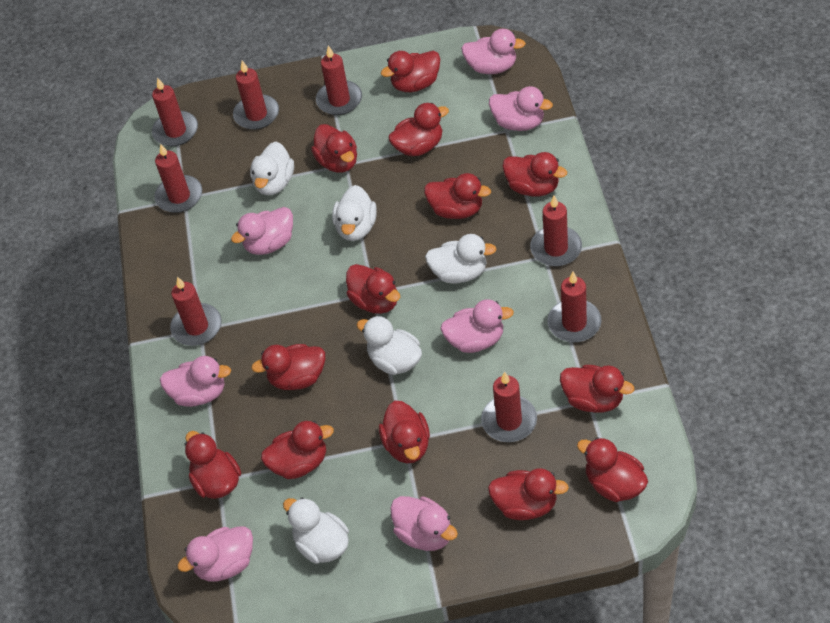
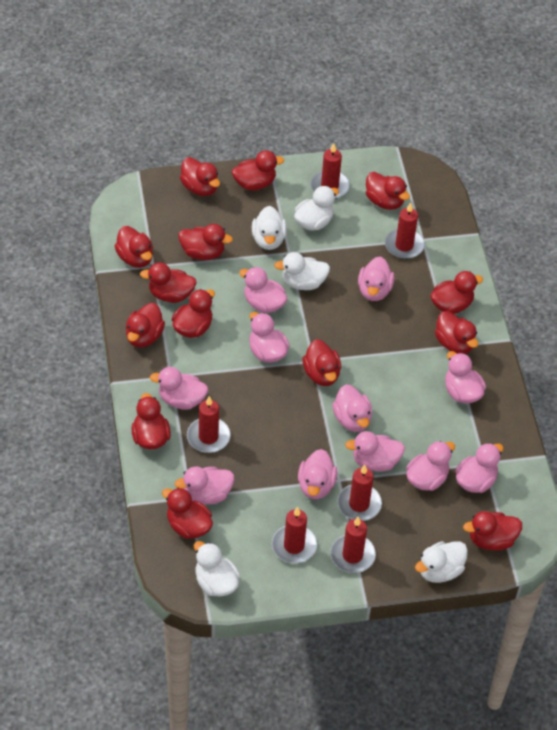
pink duck: [160,356,231,407] [177,526,253,582] [231,207,293,255] [390,496,458,551] [441,299,514,353] [461,29,526,74] [489,86,553,131] = 7 -> [150,367,208,410] [175,467,234,505] [239,267,287,313] [249,312,290,363] [298,449,337,499] [332,384,372,432] [345,431,405,472] [358,257,394,301] [406,441,455,491] [445,351,486,404] [455,443,504,493] = 11
red candle: [152,77,198,147] [154,144,202,213] [170,277,222,346] [233,61,279,130] [316,45,362,115] [481,372,537,442] [530,195,582,266] [547,272,601,342] = 8 -> [187,396,230,453] [272,507,317,563] [311,143,350,199] [330,517,376,573] [337,465,382,521] [385,202,425,259] = 6
red duck: [185,431,241,499] [251,344,325,390] [261,421,334,479] [311,124,357,173] [346,264,400,314] [379,401,430,463] [381,51,440,92] [388,103,449,156] [424,173,491,219] [488,468,569,520] [502,152,567,197] [560,365,634,412] [577,437,648,502] = 13 -> [115,226,153,268] [126,303,165,348] [131,393,171,449] [140,262,197,303] [162,488,213,539] [172,289,215,338] [179,224,233,260] [180,157,220,196] [232,150,284,190] [303,339,341,386] [366,172,410,210] [430,271,483,314] [435,311,478,354] [463,511,522,550] = 14

